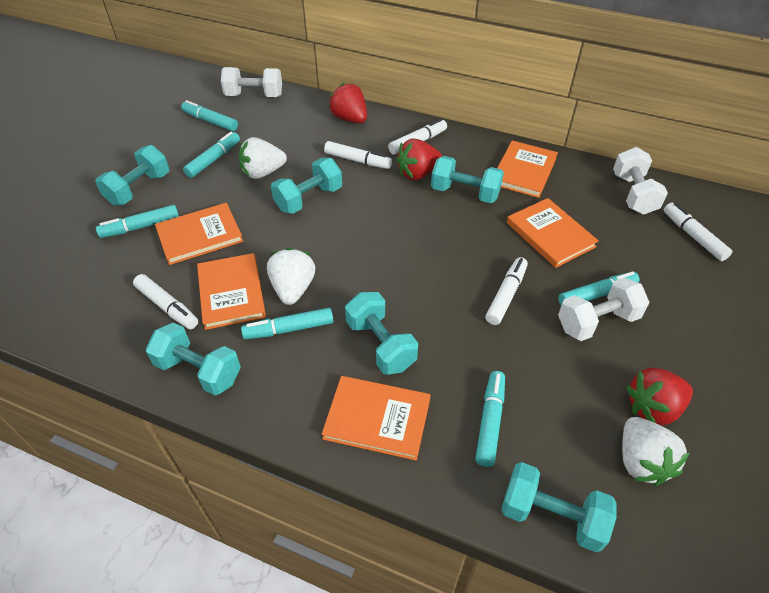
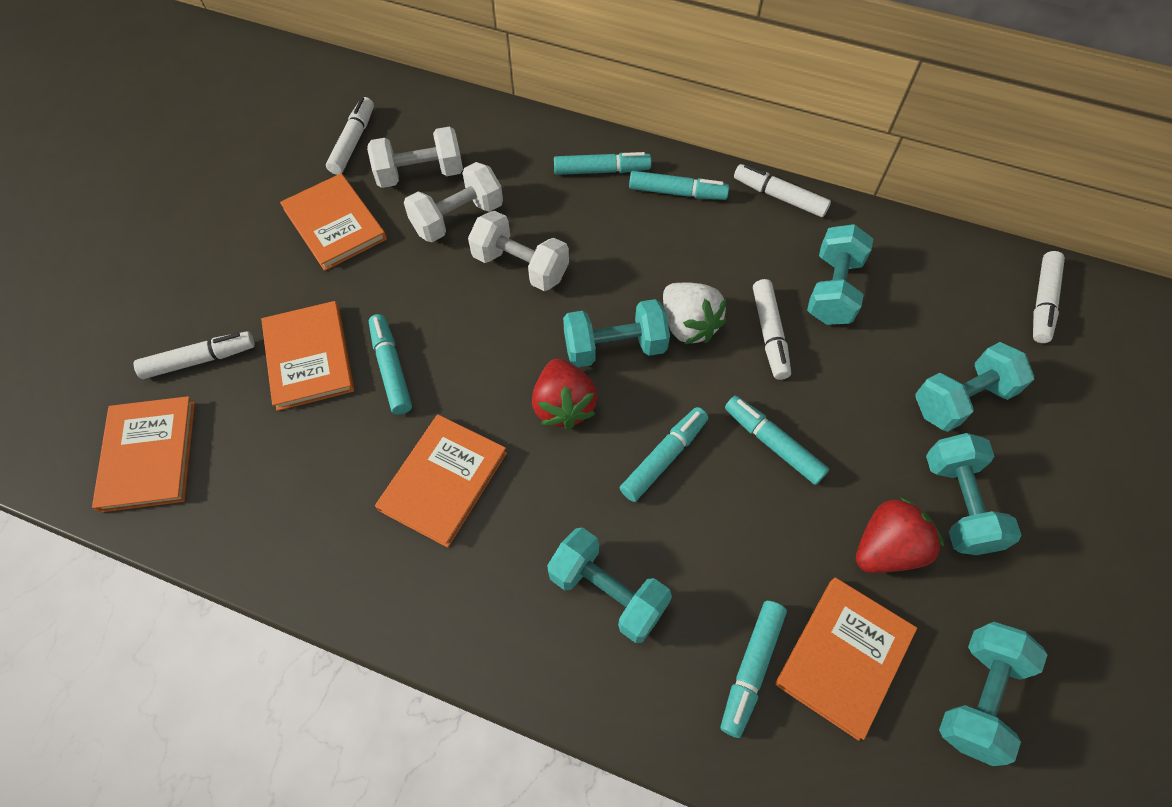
red strawberry: [329,83,367,123] [396,139,442,180] [626,368,693,425] = 3 -> [532,358,598,430] [856,496,944,573] = 2
white strawberry: [239,137,287,179] [267,248,315,305] [622,417,689,486] = 3 -> [663,283,726,344] = 1

